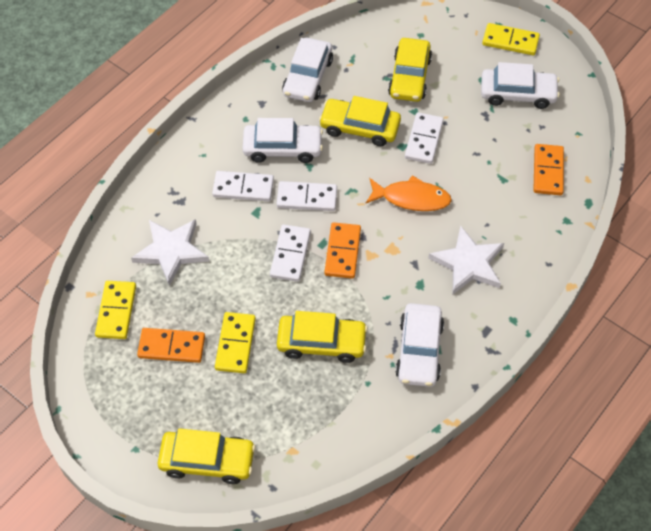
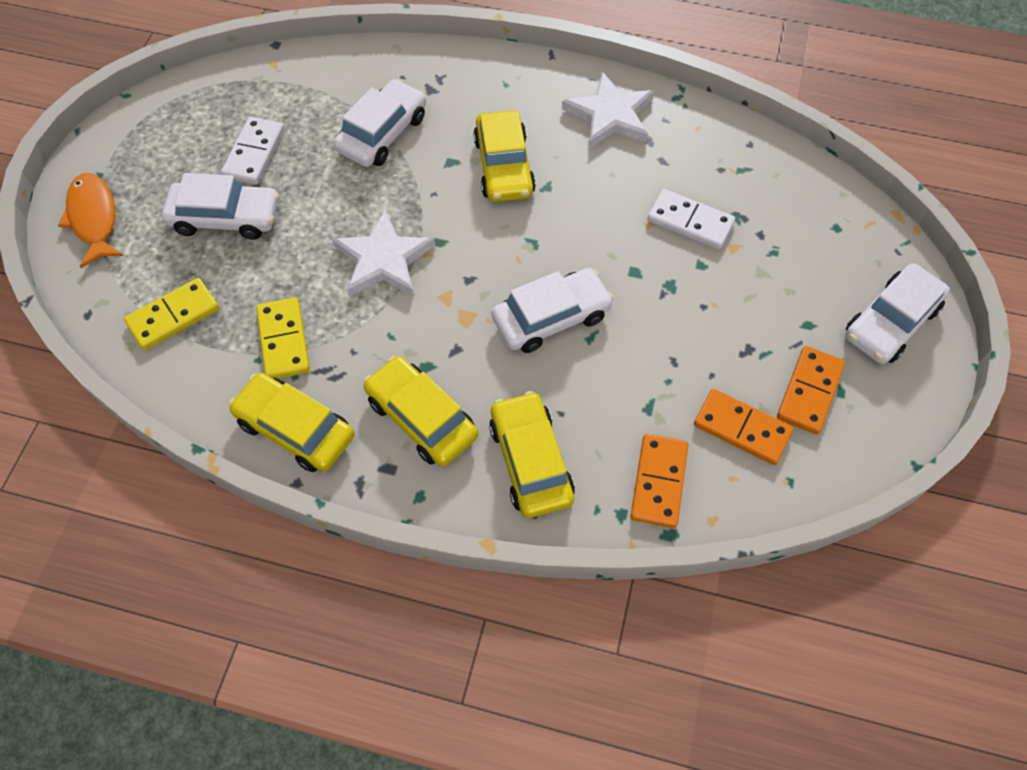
white domino: [212,171,274,201] [270,224,311,282] [277,181,337,211] [405,112,444,164] = 4 -> [221,117,284,185] [647,189,735,249] = 2
yellow domino: [95,281,136,339] [215,312,256,373] [482,23,540,55] = 3 -> [124,278,219,350] [256,297,310,378] = 2

